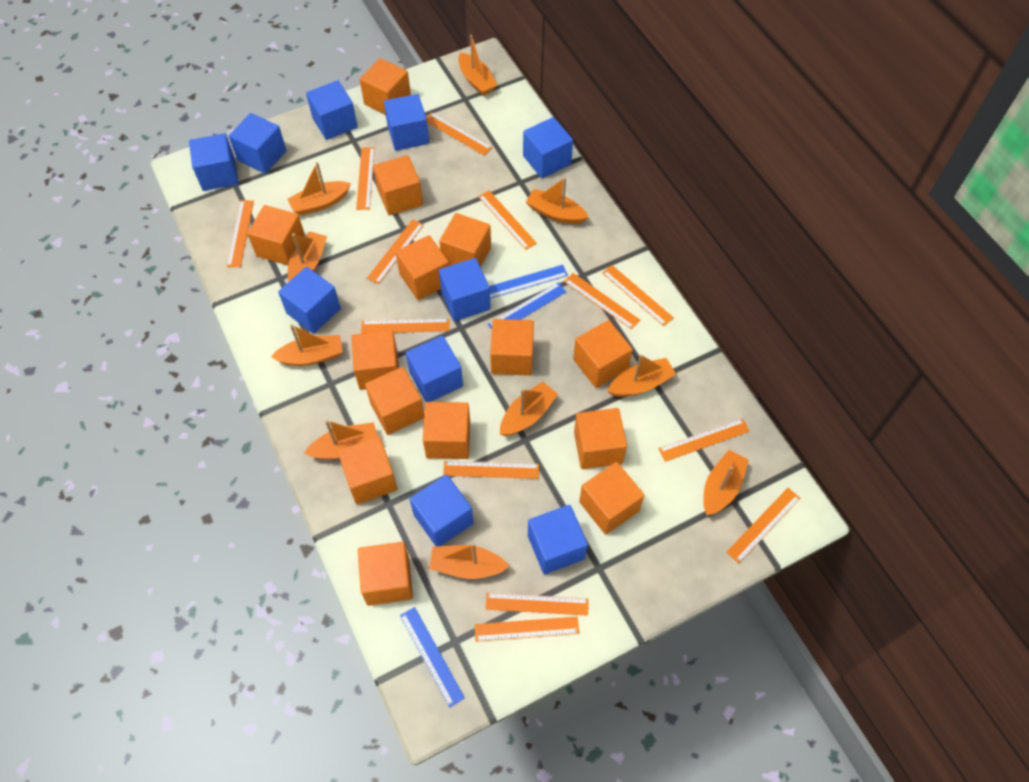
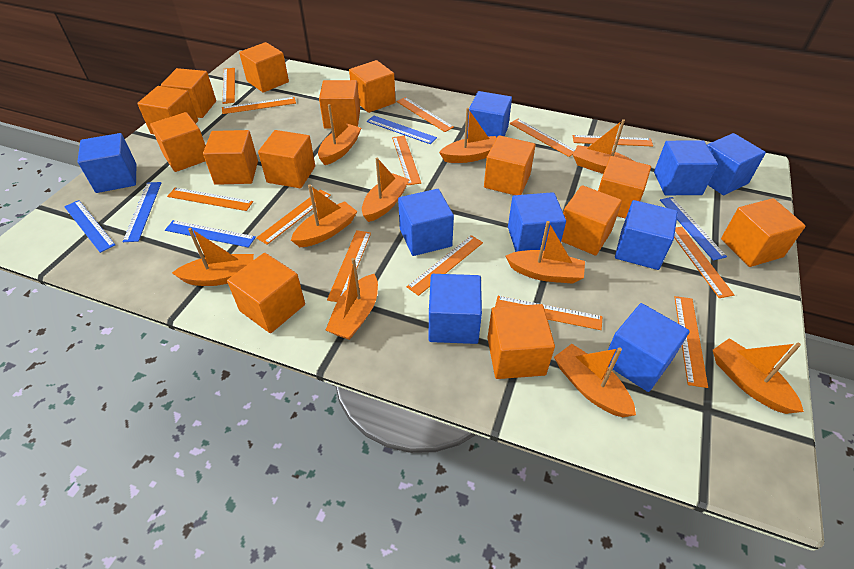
blue cube: [189,133,239,191] [229,113,287,174] [278,267,341,334] [306,80,358,140] [384,94,429,151] [406,336,463,402] [410,475,473,546] [439,258,491,321] [523,117,573,178] [528,505,588,574] = 10 -> [77,133,136,193] [398,189,454,256] [429,274,482,344] [467,91,512,138] [508,192,566,252] [608,303,690,392] [615,200,678,270] [654,140,718,195] [707,133,766,195] = 9
blue ruler: [400,607,465,707] [488,282,566,329] [489,265,568,299] = 3 -> [64,200,115,253] [123,182,162,242] [165,220,256,248] [367,116,437,144] [660,197,727,261] = 5

